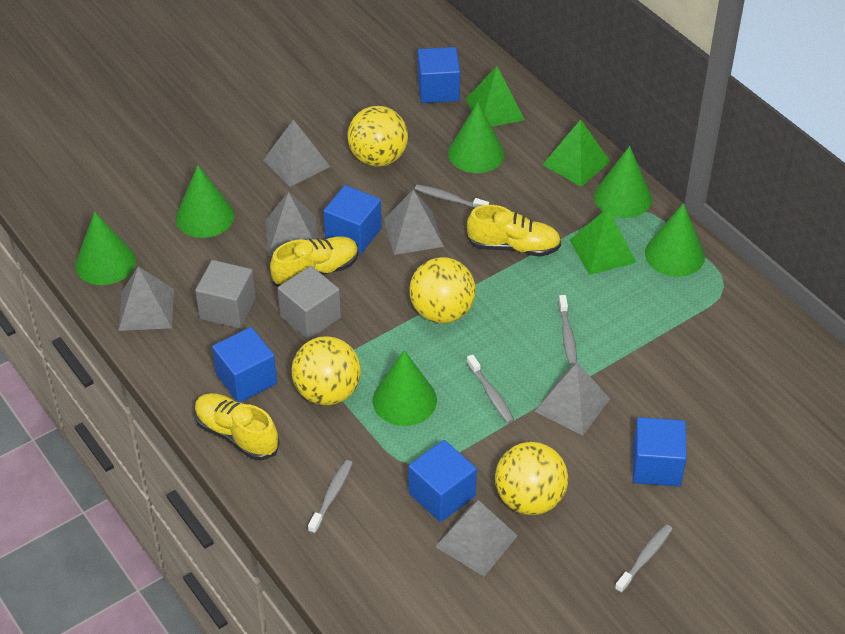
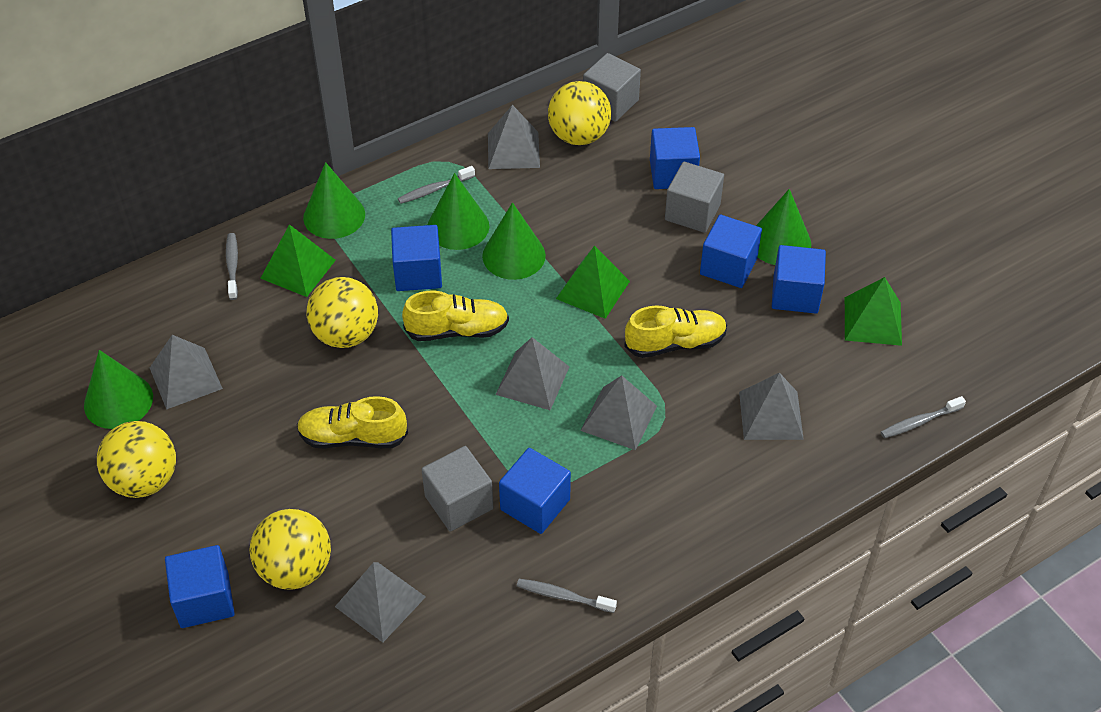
blue cube: [212,327,277,402] [323,185,382,254] [409,440,477,522] [418,47,460,103] [633,417,687,486] = 5 -> [165,545,235,628] [391,225,442,291] [499,448,571,534] [650,127,700,189] [700,215,762,288] [772,245,826,314] = 6
green cone: [75,212,136,285] [176,165,234,238] [372,350,437,426] [448,102,504,173] [594,146,652,218] [645,203,705,277] = 6 -> [84,350,153,429] [303,162,365,239] [428,173,489,250] [482,202,546,280] [756,189,811,265] = 5
grey cube: [195,260,256,329] [277,266,341,340] = 2 -> [422,446,493,532] [583,53,641,122] [665,162,724,233] = 3
grey toothbrush: [308,460,353,534] [415,184,489,208] [467,354,514,423] [558,295,577,366] [615,524,672,593] = 5 -> [226,233,238,300] [398,166,475,204] [517,579,617,613] [881,396,966,438] = 4

